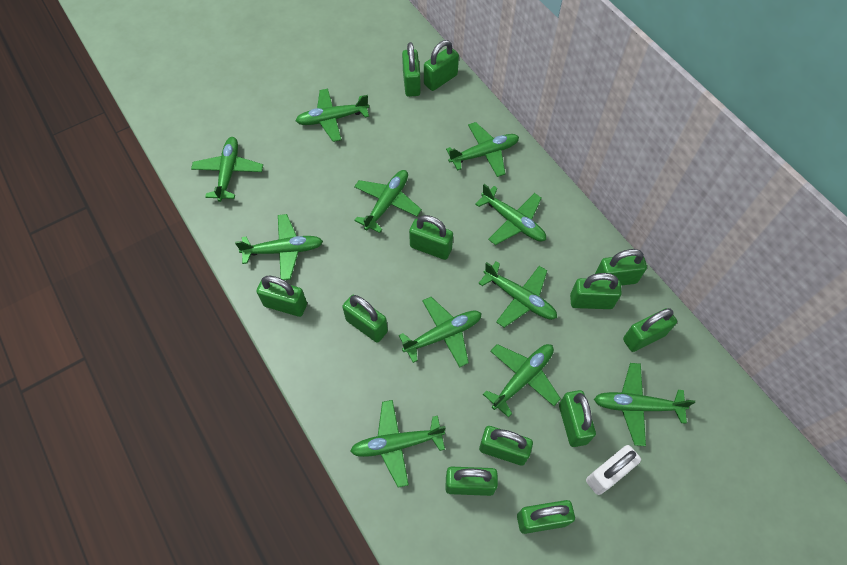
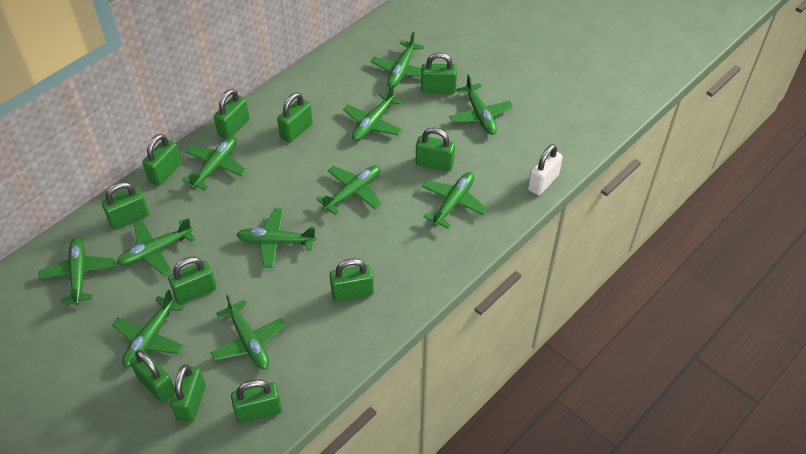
green padlock: [256,276,307,317] [342,295,388,343] [402,42,421,97] [409,215,453,260] [424,40,459,91] [446,466,498,496] [479,426,533,465] [517,500,575,534] [559,390,596,447] [570,273,622,309] [595,249,647,286] [623,308,677,352] = 12 -> [102,182,149,230] [130,350,175,403] [142,134,182,186] [168,257,217,304] [170,364,206,423] [214,89,250,139] [231,379,282,423] [277,92,313,143] [330,258,374,302] [416,128,455,172] [421,53,457,93] = 11

